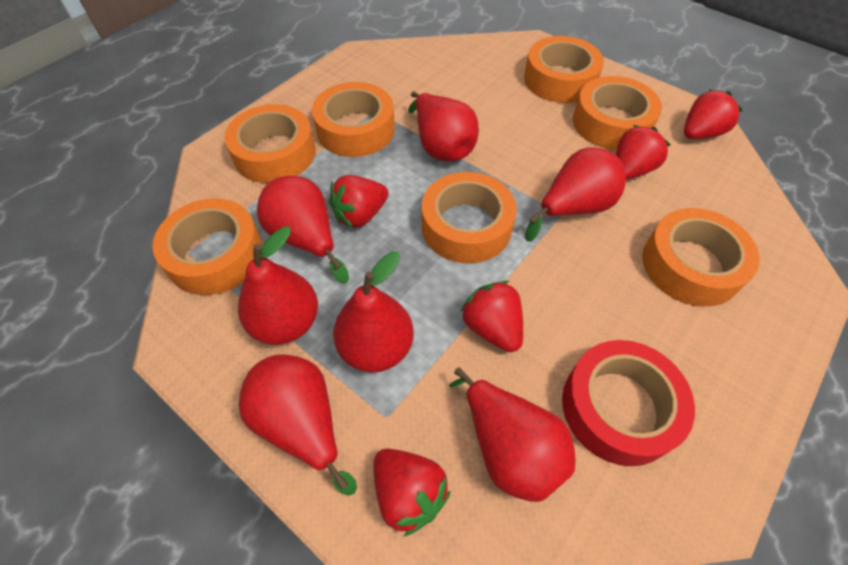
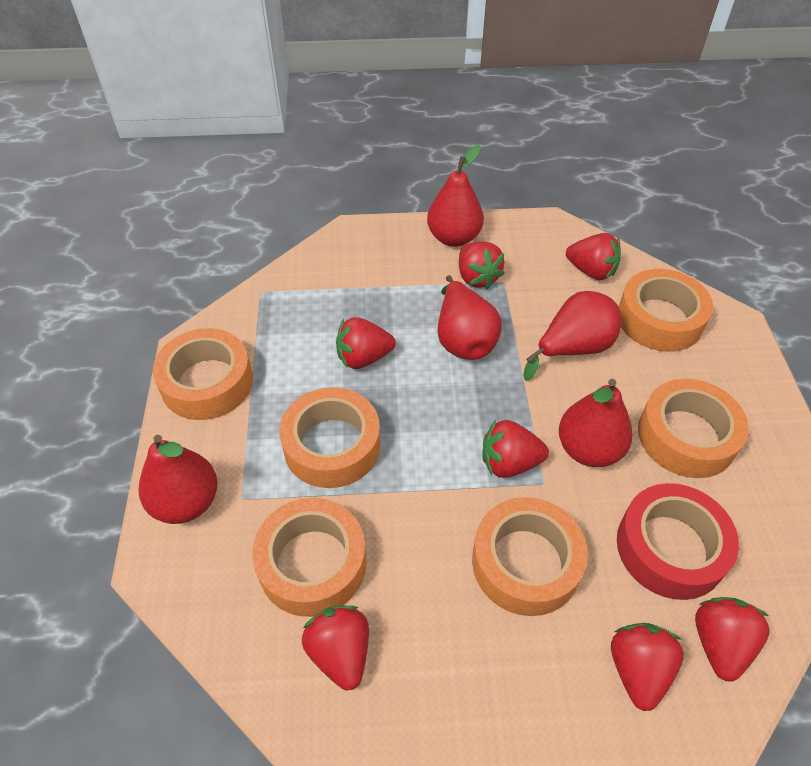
orange tape: [152,198,263,295] [224,104,316,183] [312,82,395,157] [422,172,517,263] [524,36,604,103] [573,76,662,150] [642,208,760,307] = 7 -> [153,328,253,420] [252,498,367,617] [279,387,381,488] [472,497,588,616] [619,269,713,352] [638,379,749,478] = 6
red pear: [238,226,318,345] [239,355,357,496] [257,176,349,283] [333,251,413,373] [408,92,479,161] [449,367,576,502] [525,147,626,241] = 7 -> [139,435,217,524] [427,145,484,247] [438,275,502,360] [523,291,622,380] [559,379,633,467] = 5
red strawberry: [329,175,389,228] [373,448,451,536] [460,281,523,352] [616,125,670,179] [684,89,743,139] = 5 -> [302,606,369,690] [336,317,396,369] [459,241,505,289] [482,420,549,478] [566,233,621,280] [611,623,684,711] [695,597,770,682] = 7

